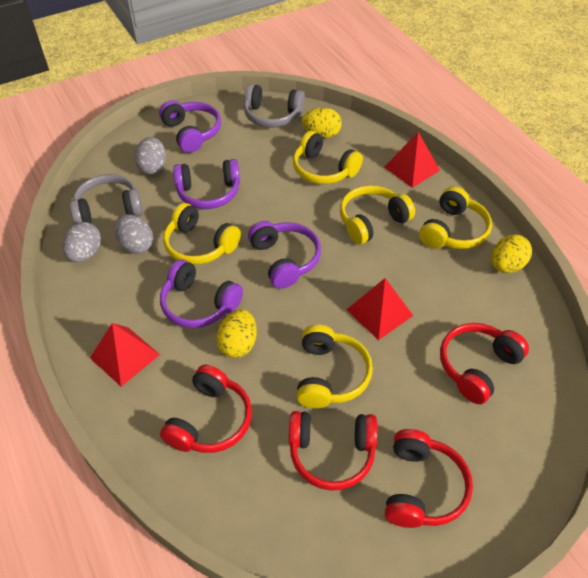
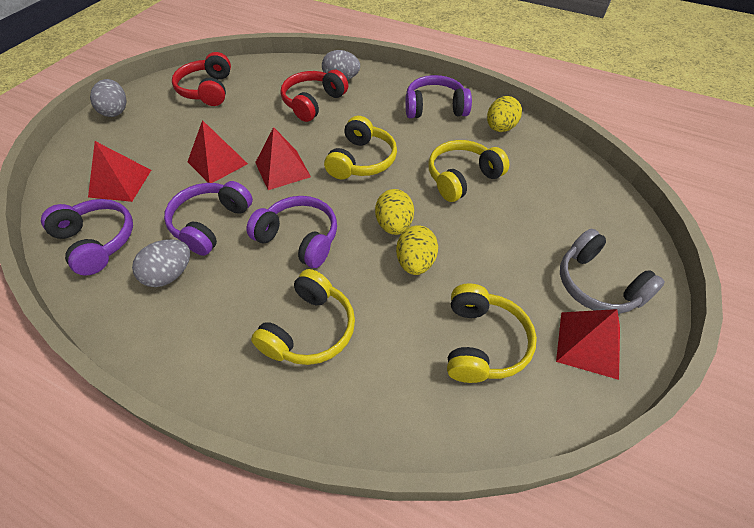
grey headphones: [70,174,143,224] [244,84,305,128] = 2 -> [560,229,665,314] = 1
red headphones: [160,365,252,453] [289,411,378,491] [385,429,473,528] [440,323,529,404] = 4 -> [172,52,231,106] [281,70,348,122] = 2
red pyramid: [90,323,160,387] [347,278,413,340] [384,132,440,188] = 3 -> [88,141,151,202] [188,120,248,183] [255,127,311,190] [556,309,620,380] = 4
yellow headphones: [163,203,241,265] [293,131,363,184] [296,324,373,408] [340,185,415,245] [419,186,492,249] = 5 -> [251,269,355,365] [324,116,397,179] [428,140,509,202] [447,283,537,383] = 4

